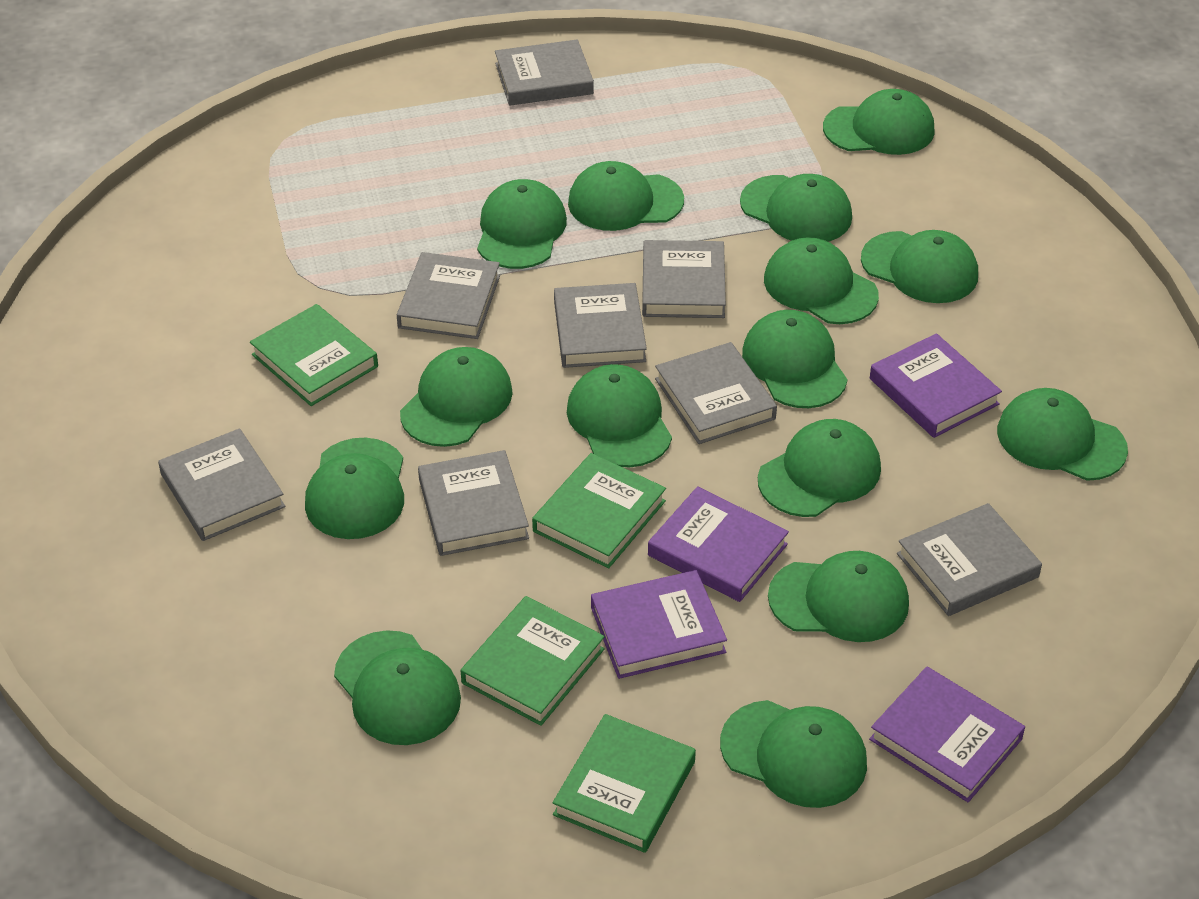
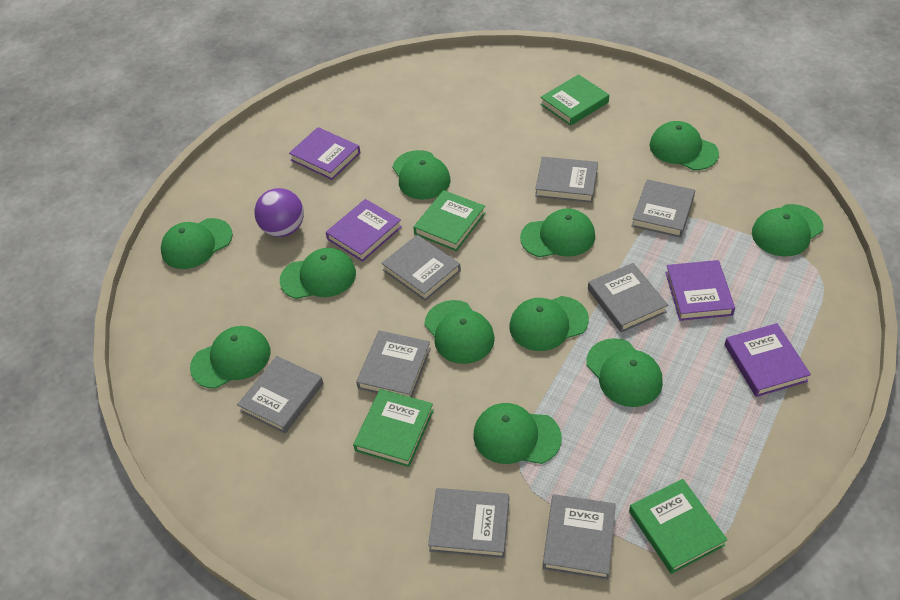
green cap: [305,438,404,539] [334,630,461,745] [400,347,513,447] [477,179,567,269] [567,364,672,468] [568,161,684,231] [720,700,867,808] [740,174,852,242] [742,310,848,408] [758,419,881,517] [764,237,879,324] [768,551,909,642] [823,89,935,155] [861,230,978,303] [997,388,1128,481] = 15 -> [161,218,233,269] [190,326,270,389] [280,248,356,299] [392,150,450,200] [424,300,495,364] [473,403,562,464] [510,296,589,351] [520,208,595,257] [586,338,663,407] [650,121,719,170] [752,204,823,256] = 11
purple ball: none = 0 -> [254,188,304,237] = 1

